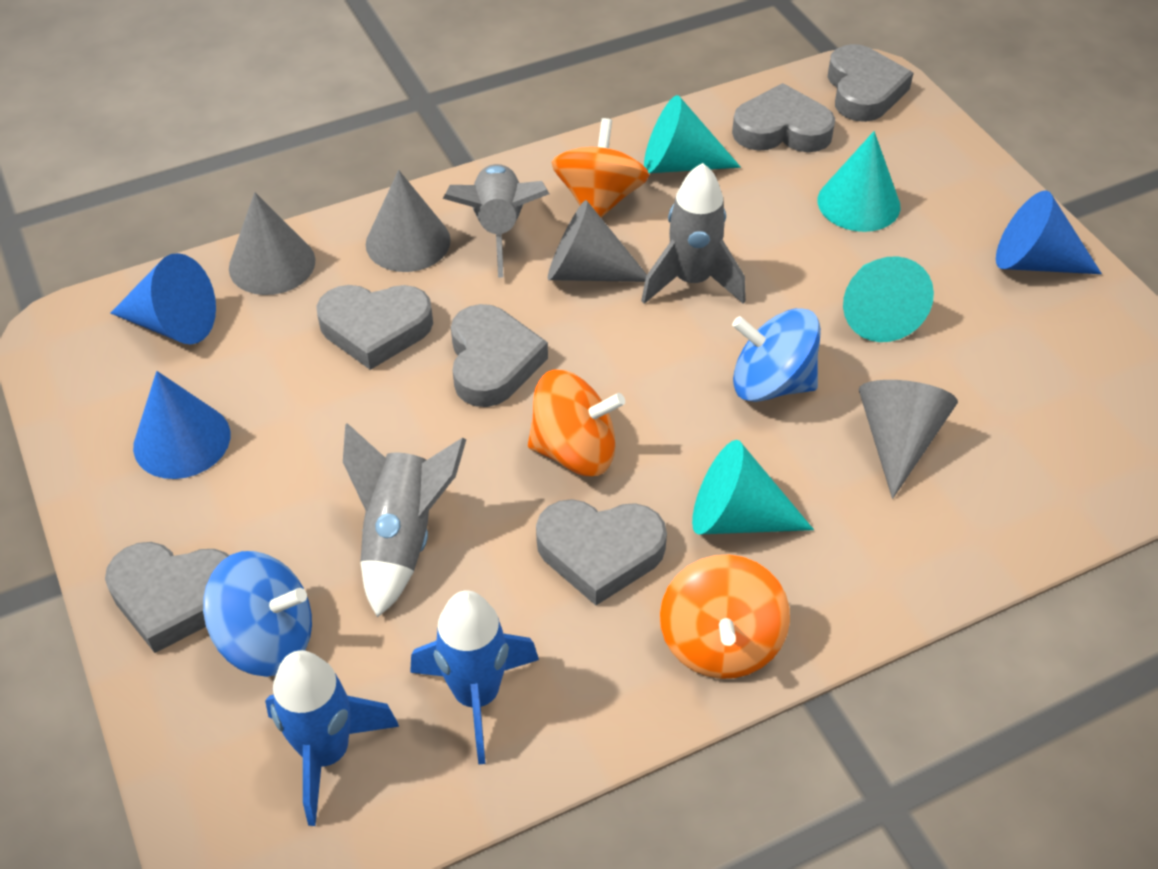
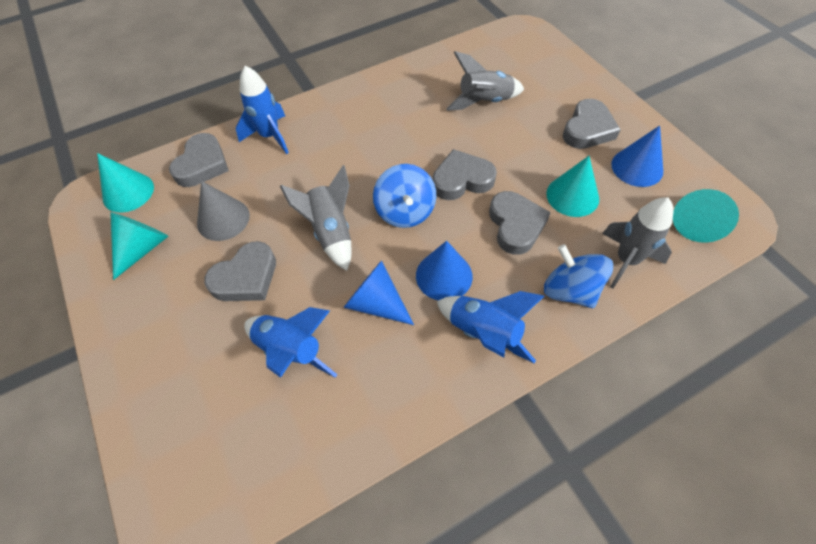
blue rocket: [265,650,399,826] [410,590,539,765] = 2 -> [236,66,289,154] [244,307,338,378] [437,291,544,363] = 3
grey cone: [229,192,315,295] [366,170,451,272] [548,200,647,282] [859,380,958,499] = 4 -> [197,181,250,241] = 1
grey heart: [105,542,229,653] [316,285,433,370] [451,304,548,407] [536,499,667,605] [732,83,835,152] [828,44,913,122] = 6 -> [169,133,229,187] [204,241,276,301] [432,149,497,200] [489,191,551,255] [563,99,621,149] = 5
orange spinning top: [528,370,625,476] [552,118,649,218] [660,555,790,679] = 3 -> none = 0

